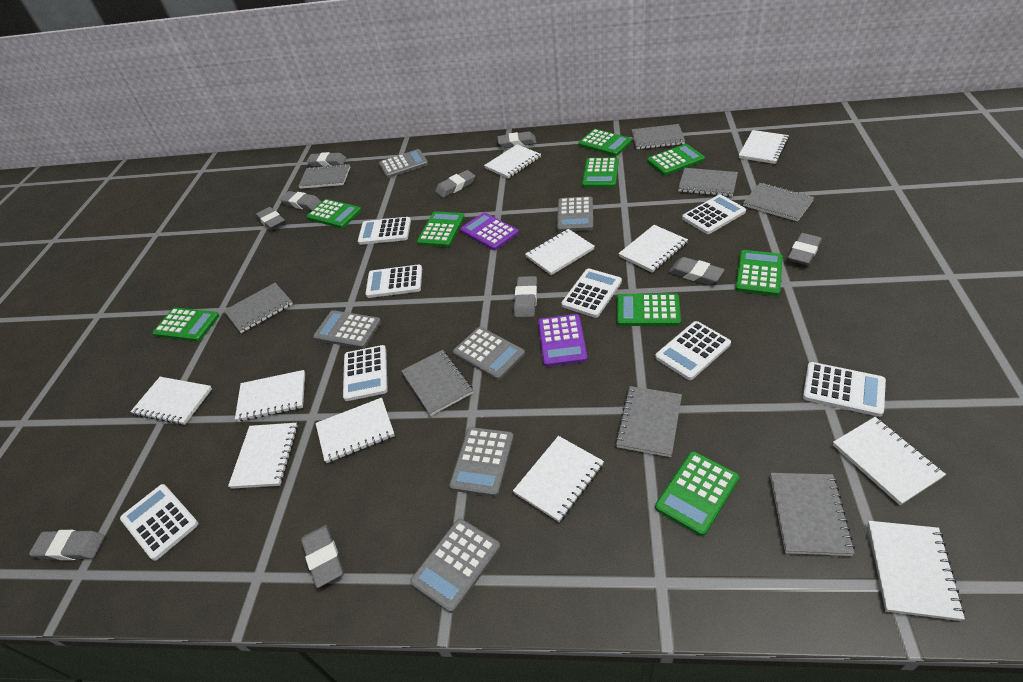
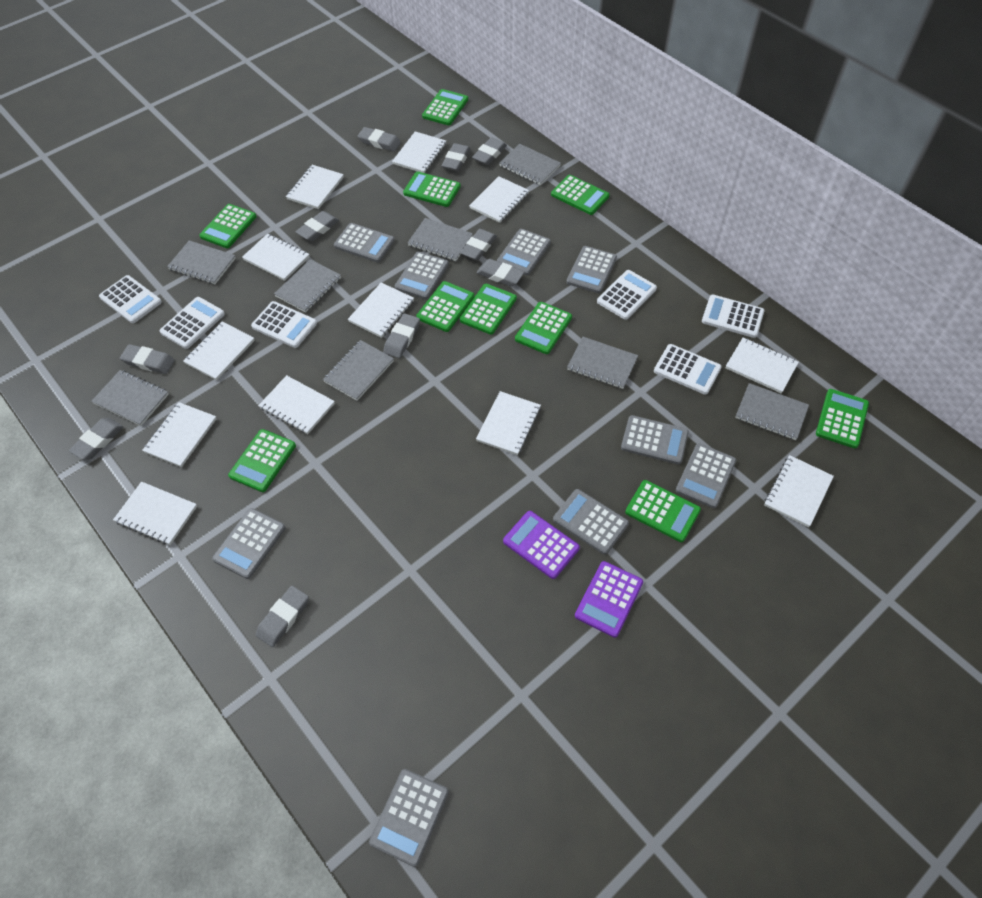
green calculator: [153,308,219,341] [306,199,362,228] [417,211,465,247] [578,129,632,156] [582,158,619,188] [617,294,681,326] [647,144,705,175] [655,452,739,536] [735,250,783,296] = 9 -> [199,204,257,248] [228,429,296,492] [403,171,461,207] [416,281,474,332] [422,89,468,125] [460,284,517,335] [515,302,572,354] [551,175,610,215] [625,480,701,542] [816,389,869,448] = 10
grey calculator: [313,310,381,349] [379,149,428,178] [410,519,501,613] [449,427,514,497] [453,327,525,380] [557,196,593,232] = 6 -> [212,508,286,579] [334,223,395,263] [369,769,449,867] [395,251,449,299] [497,229,551,275] [553,489,629,555] [566,246,617,293] [621,415,689,465] [676,443,736,508] = 9
white calculator: [120,484,198,561] [343,345,388,401] [358,217,411,245] [365,265,422,298] [561,268,622,318] [655,321,731,380] [682,195,746,234] [803,362,886,417] = 8 -> [99,275,162,323] [160,297,225,349] [251,301,317,348] [597,270,657,320] [654,344,722,395] [702,294,764,338] = 6
white notebook: [130,377,212,425] [228,423,298,489] [235,370,305,422] [316,398,395,463] [484,144,541,179] [513,436,604,522] [525,229,595,275] [618,225,688,273] [739,130,789,164] [833,417,946,505] [868,521,965,621] = 11 -> [113,482,197,545] [142,402,216,467] [183,322,255,380] [242,233,310,281] [259,375,335,434] [286,165,344,209] [348,283,414,338] [392,131,446,173] [469,176,529,223] [476,391,541,455] [726,338,799,393] [764,455,834,527] = 12

